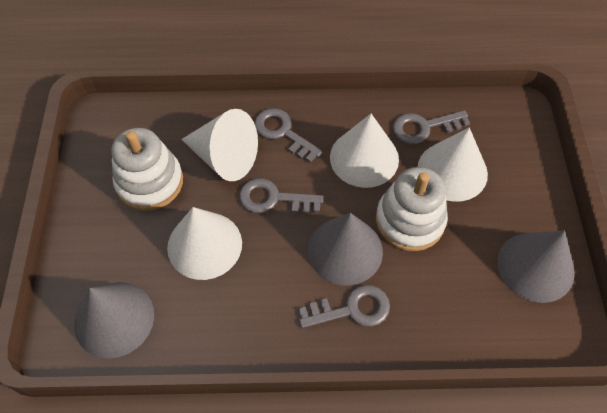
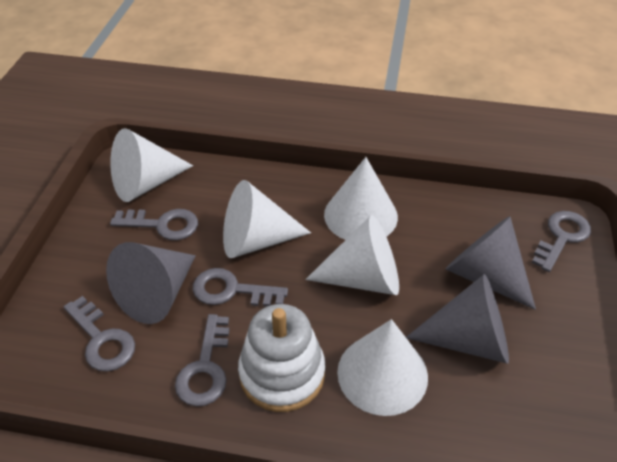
grey key: [239,178,323,213] [254,108,322,163] [299,285,390,328] [393,110,470,144] = 4 -> [64,296,135,371] [110,209,198,240] [175,314,229,406] [192,268,288,306] [532,211,591,272] = 5
white cone: [167,207,242,280] [181,109,258,181] [330,114,399,188] [418,127,488,202] = 4 -> [110,128,193,202] [223,180,311,258] [305,215,399,295] [324,157,398,240] [337,319,428,416] = 5
white stacking toy: [111,128,183,211] [376,167,448,251] = 2 -> [238,304,325,412] = 1

